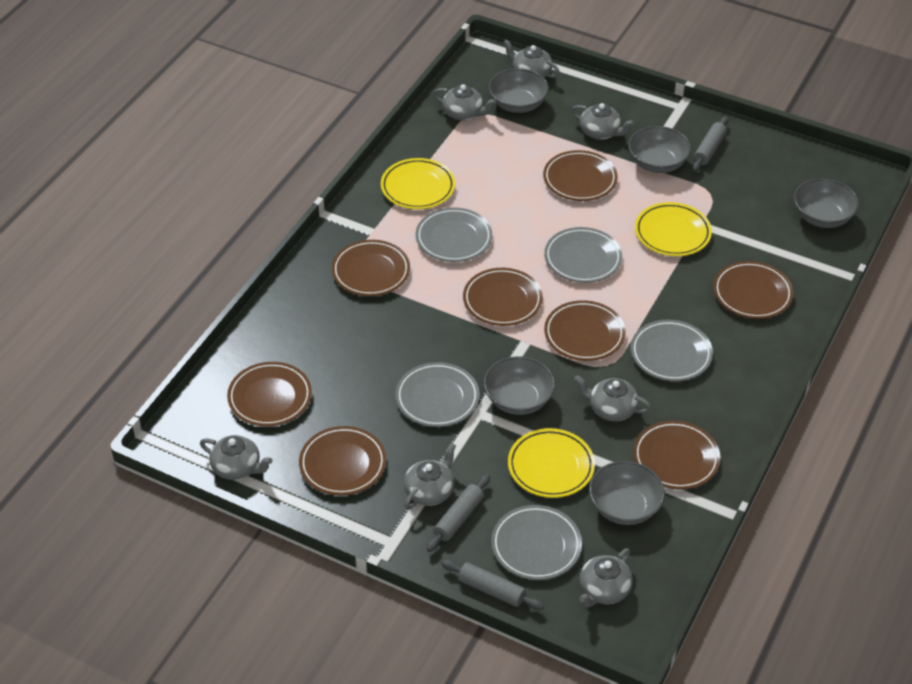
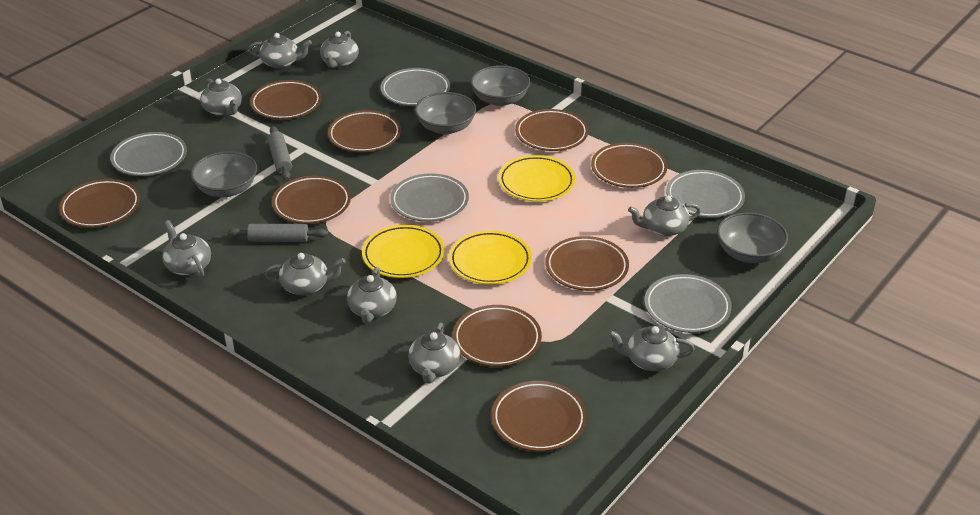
brown plate: [227,362,312,426] [299,426,386,495] [332,240,410,296] [463,268,543,326] [543,150,618,201] [544,300,626,361] [633,421,721,489] [713,261,793,319] = 8 -> [59,179,140,228] [250,80,321,119] [272,176,351,224] [328,110,401,152] [453,305,542,367] [491,381,587,452] [515,109,588,151] [545,236,629,291] [591,143,667,188] = 9
grey bowl: [484,356,555,415] [489,68,549,113] [589,461,665,525] [628,126,691,173] [794,179,859,228] = 5 -> [191,151,257,197] [415,92,477,134] [471,65,530,106] [717,212,788,263] = 4
grey rolling pin: [427,474,490,552] [441,559,544,610] [692,116,728,172] = 3 -> [228,224,328,242] [268,126,292,180] = 2
grey teapot: [200,435,273,480] [404,443,456,510] [433,84,497,121] [503,39,560,78] [572,103,635,140] [574,375,651,421] [579,548,633,608] = 7 -> [162,220,211,277] [200,78,242,116] [249,33,312,69] [265,253,345,295] [320,31,359,68] [347,267,397,323] [408,323,461,384] [608,326,695,371] [628,195,701,236] = 9

